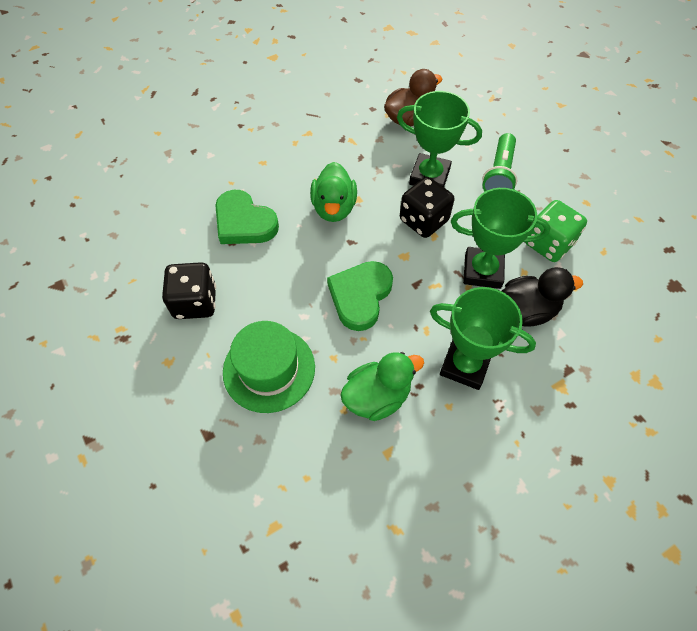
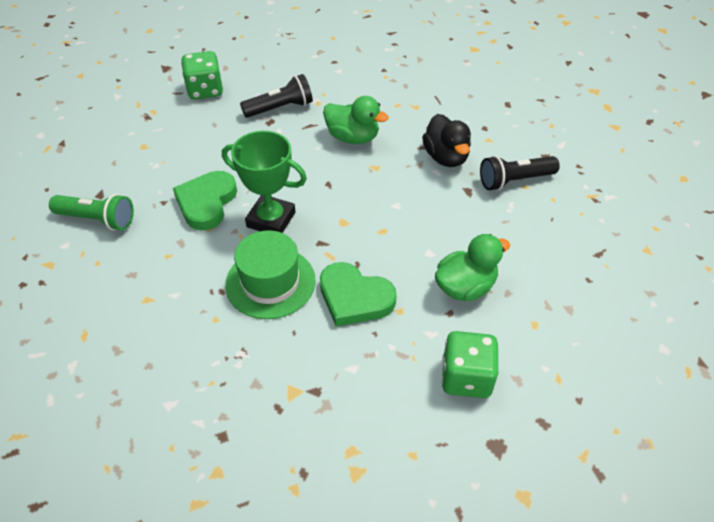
black dice: [162,262,216,319] [400,177,454,238] = 2 -> none = 0
black flashlight: none = 0 -> [240,74,313,118] [480,156,560,191] = 2
brown duck: [384,69,442,126] = 1 -> none = 0
green dice: [525,200,587,262] = 1 -> [181,51,223,99] [441,331,499,398] = 2
green trophy: [397,91,482,187] [430,287,536,390] [451,188,551,289] = 3 -> [222,131,307,233] = 1

